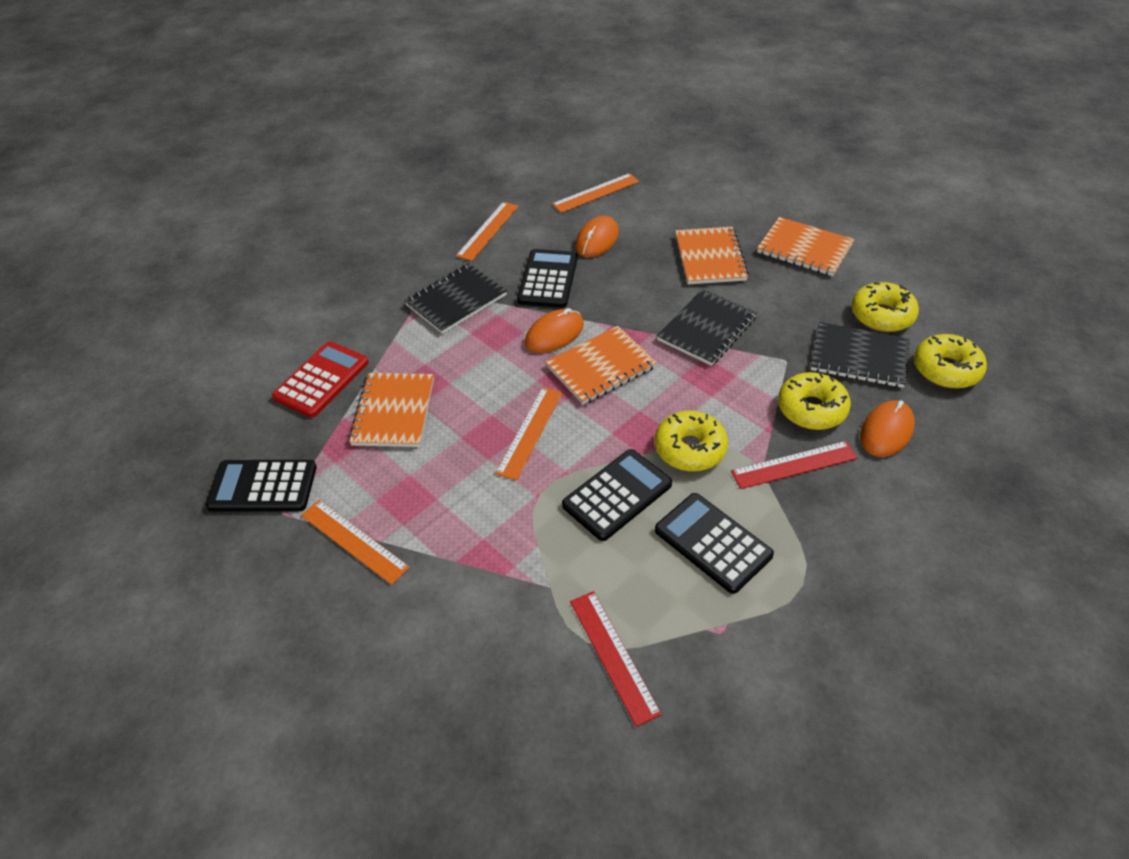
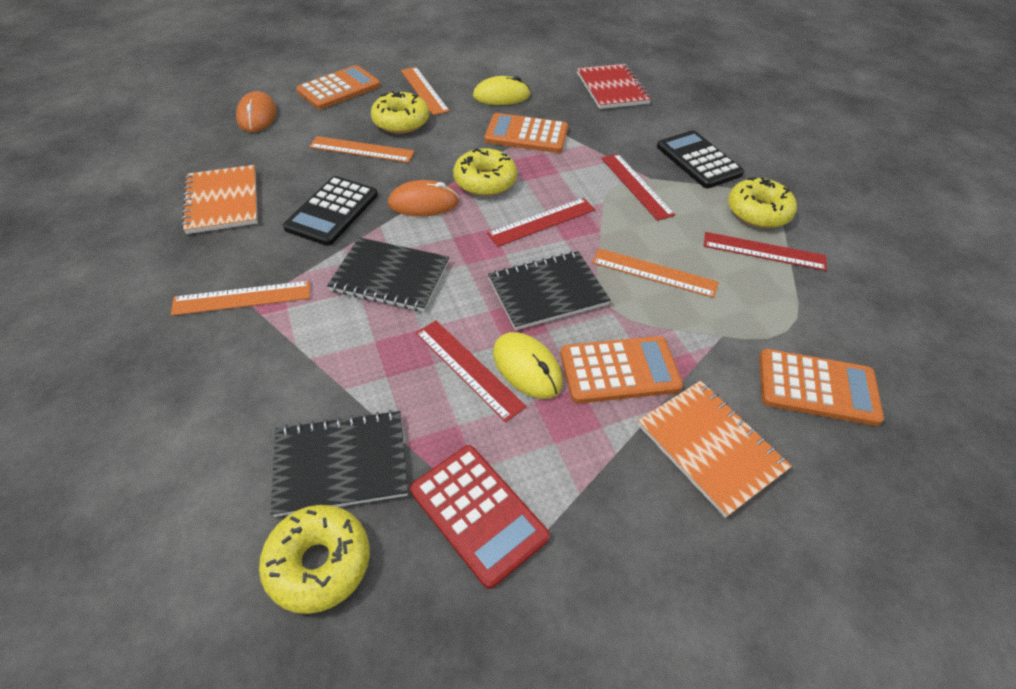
black calculator: [206,460,317,512] [517,249,578,308] [562,449,672,541] [655,493,774,594] = 4 -> [283,176,378,246] [657,130,744,188] = 2
orange calculator: none = 0 -> [296,65,380,109] [485,113,568,153] [560,336,683,404] [759,349,884,426] = 4
orange mouse: [525,308,584,353] [576,216,619,257] [860,400,915,457] = 3 -> [236,91,277,132] [388,180,459,216] = 2
orange notebook: [349,373,434,447] [545,326,657,405] [675,227,749,284] [757,217,854,276] = 4 -> [181,165,258,234] [638,381,792,518] = 2
red notebook: none = 0 -> [577,64,651,109] = 1
red ruler: [570,591,662,727] [731,441,858,489] = 2 -> [416,320,527,422] [487,198,595,247] [601,154,675,221] [704,232,827,271] = 4
yellow mouse: none = 0 -> [473,76,531,105] [493,332,563,399] = 2

